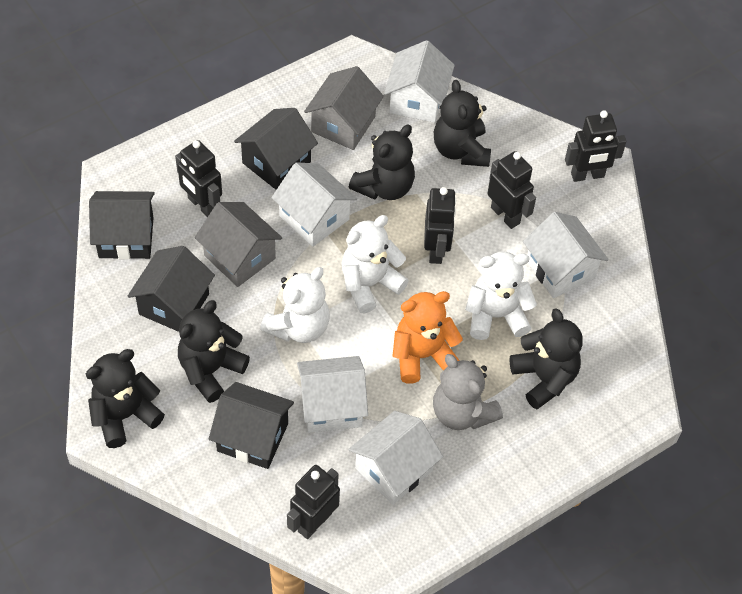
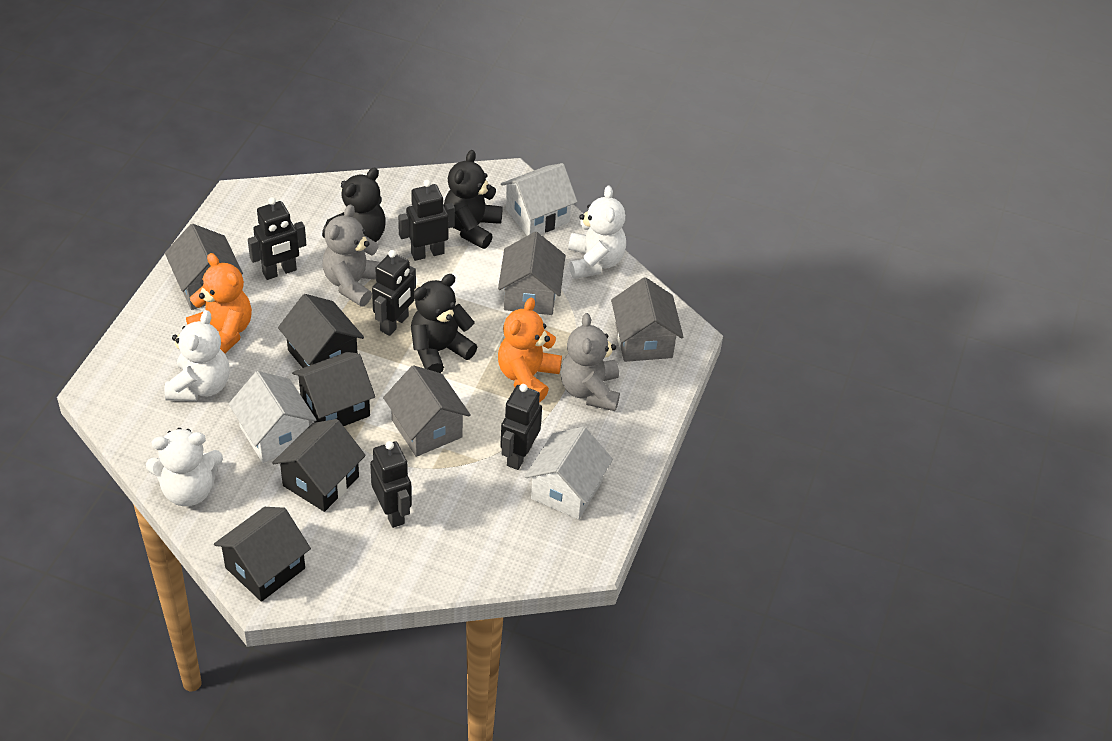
black teddy bear: [86,349,165,448] [178,300,250,403] [349,124,415,200] [434,80,491,167] [509,308,583,409] = 5 -> [322,168,386,242] [411,274,477,373] [444,150,503,249] = 3
grey house: [195,202,282,287] [304,66,384,150] = 2 -> [165,224,243,310] [383,365,471,457] [498,232,565,315] [611,277,684,362] = 4
grey teddy bear: [433,354,503,430] = 1 -> [322,204,380,307] [560,313,620,411] = 2
orange teddy bear: [393,291,463,383] = 1 -> [186,253,252,353] [498,298,562,402] = 2
white house: [271,162,357,247] [297,356,368,433] [348,411,443,505] [384,40,455,123] [523,212,609,298] = 5 -> [229,371,316,463] [501,163,578,236] [524,427,613,520] = 3

